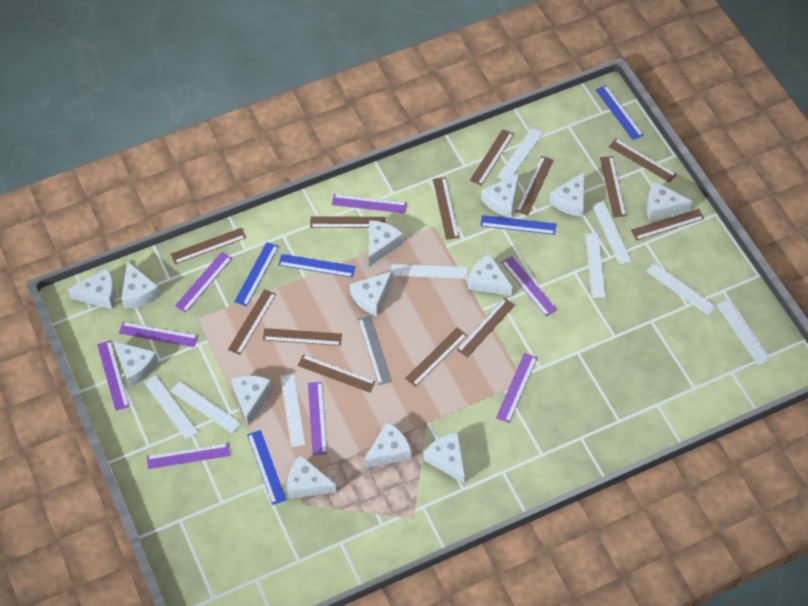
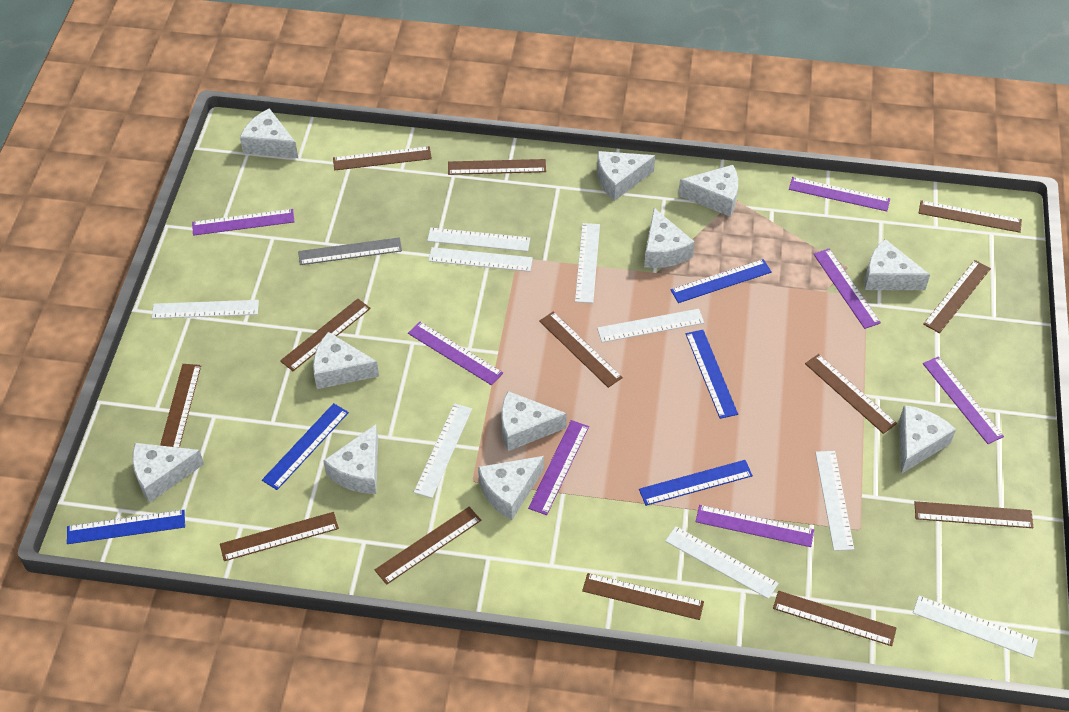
purple ruler: [97,340,129,411] [119,322,198,347] [147,443,230,469] [175,252,232,313] [308,382,327,455] [332,194,407,213] [496,353,537,423] [501,256,557,317] = 8 -> [192,209,294,236] [408,321,503,385] [528,420,589,515] [696,505,814,547] [789,177,890,211] [814,249,881,329] [923,356,1004,444] = 7
white cheese: [68,268,116,309] [113,341,158,387] [121,261,161,308] [231,375,272,426] [287,455,336,499] [350,271,392,316] [364,422,411,468] [369,220,403,266] [424,432,465,483] [467,253,512,296] [481,173,519,217] [549,172,584,217] [646,181,692,221] = 13 -> [132,443,204,503] [240,108,298,158] [313,332,379,389] [323,424,378,494] [478,456,544,520] [501,391,567,451] [597,151,655,201] [644,208,695,268] [678,165,738,217] [865,239,930,290] [899,405,956,474] = 11

